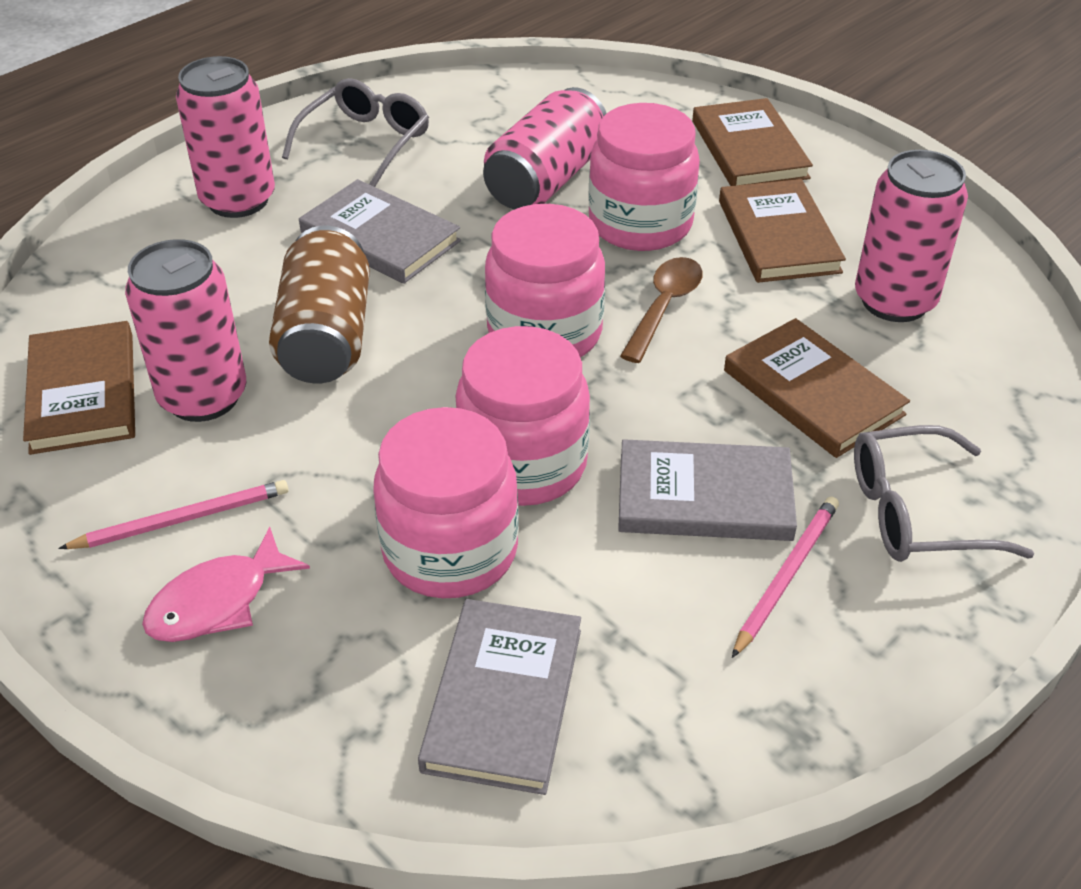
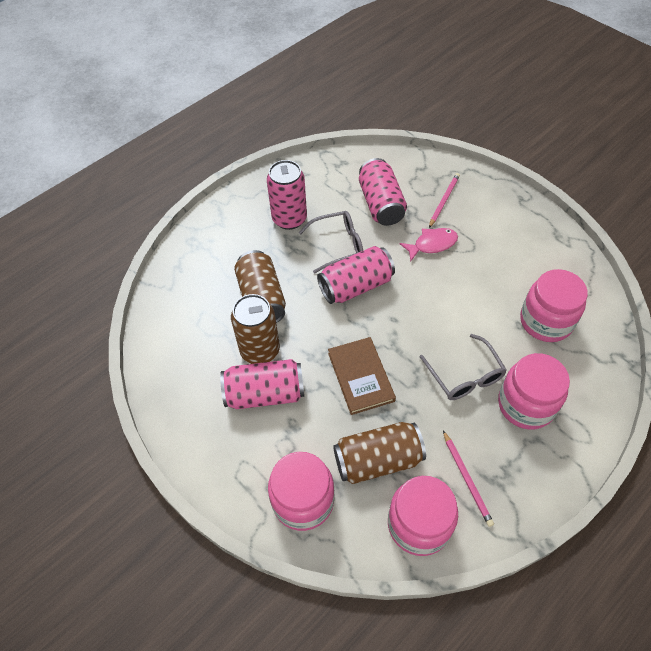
brown book: [23,321,135,455] [692,98,813,186] [719,179,846,283] [724,318,910,458] = 4 -> [328,337,396,415] = 1
brown can: [269,226,370,384] = 1 -> [231,294,280,364] [234,250,286,323] [333,422,426,484] = 3
brown spoon: [620,257,703,363] = 1 -> none = 0
grey book: [299,179,461,284] [418,599,581,795] [618,439,797,541] = 3 -> none = 0

